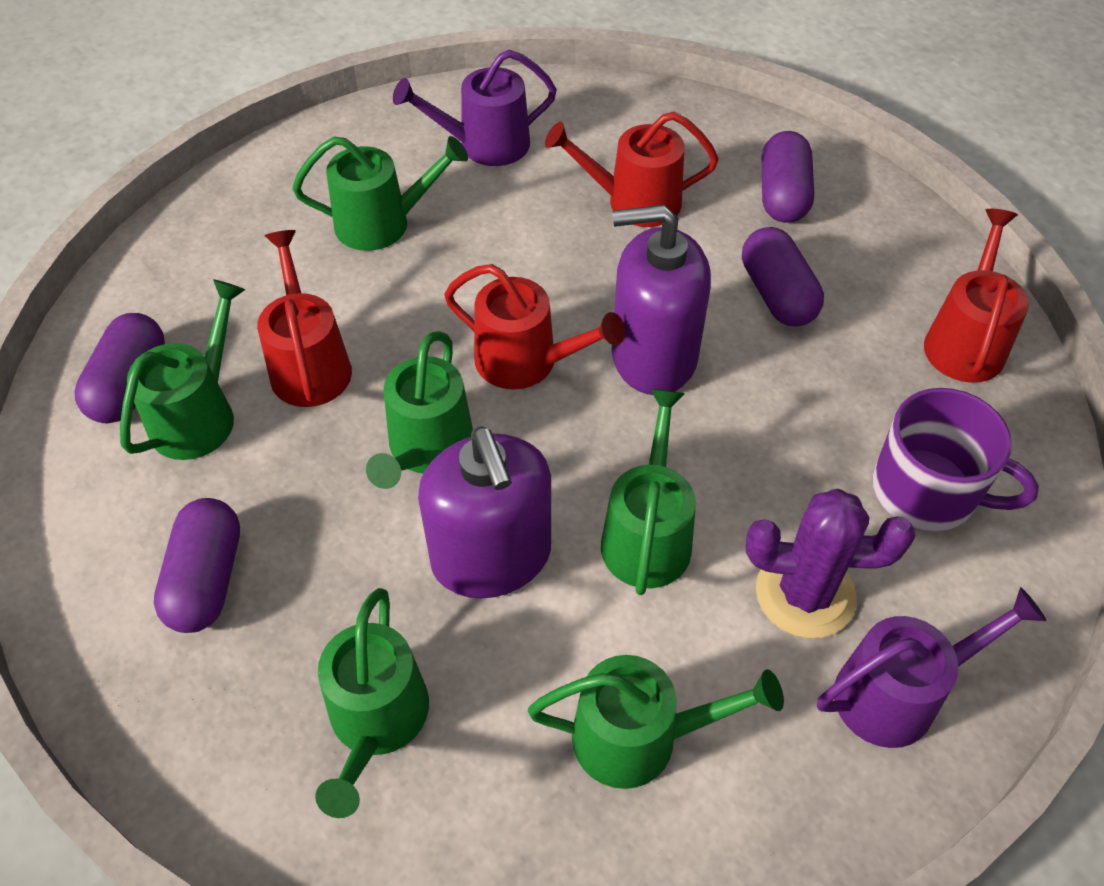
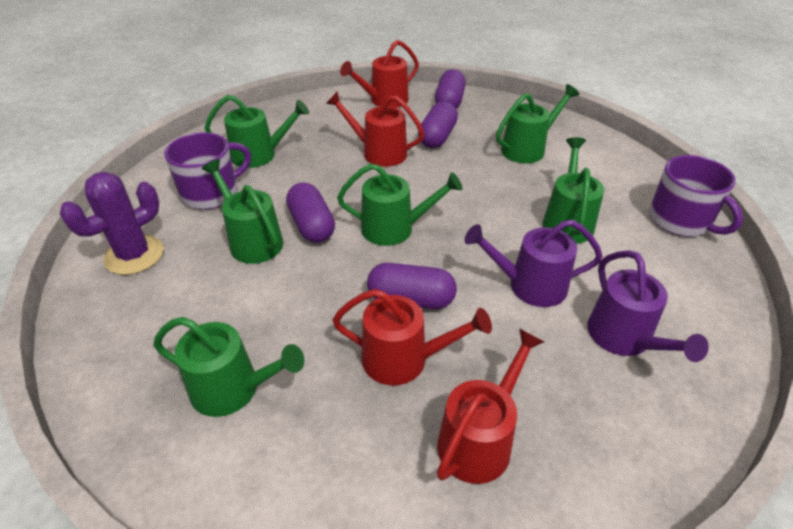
purple mug: [872,388,1039,532] = 1 -> [164,132,251,210] [649,155,743,237] = 2
purple soap dispenser: [418,427,551,599] [611,205,711,395] = 2 -> none = 0

